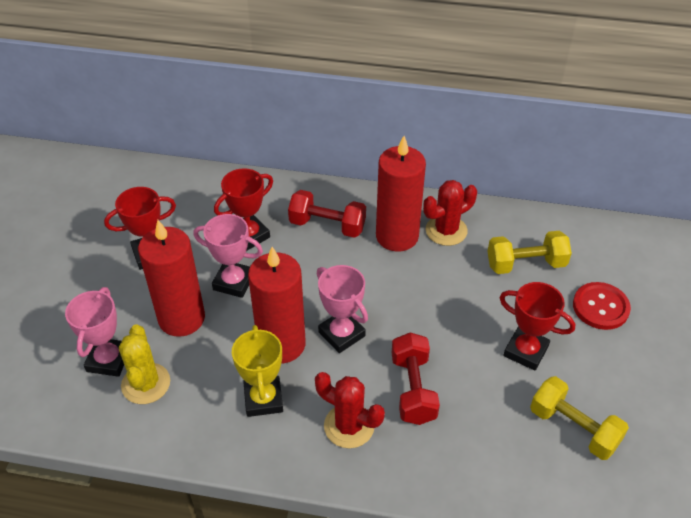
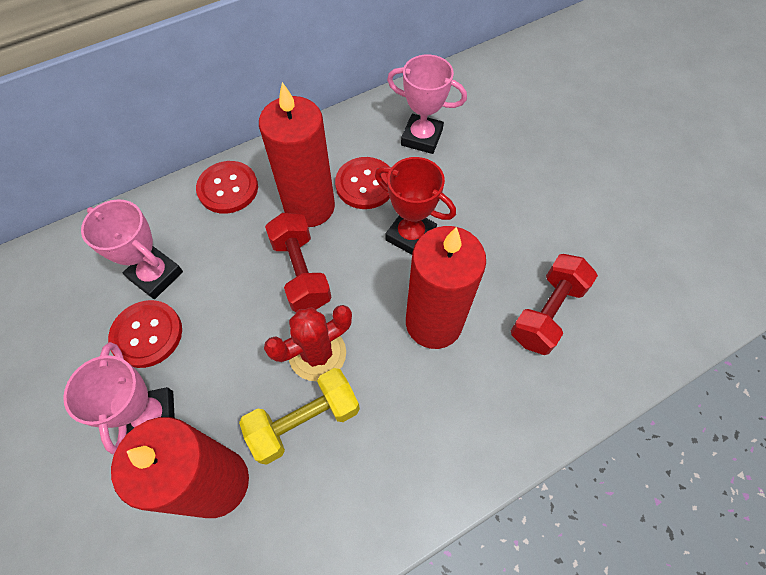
red button: [573,282,631,330] = 1 -> [108,300,182,368] [196,161,258,214] [335,157,390,209] = 3
red cactus: [315,372,385,448] [423,180,477,246] = 2 -> [264,305,352,381] = 1
red trophy: [104,187,176,270] [214,168,273,251] [499,282,575,371] = 3 -> [375,157,456,255] = 1
yellow cactus: [119,324,170,404] = 1 -> none = 0
yellow dumbbell: [487,231,572,274] [530,376,629,460] = 2 -> [239,368,360,465] = 1
yellow trophy: [232,325,283,417] = 1 -> none = 0

